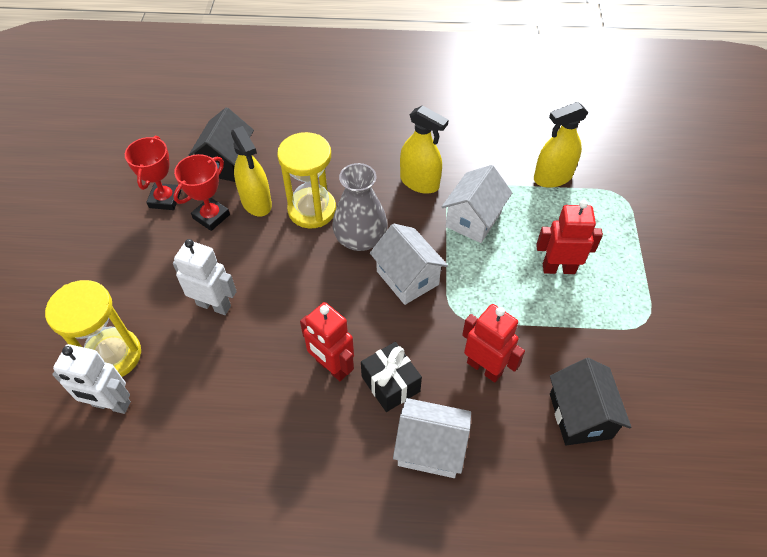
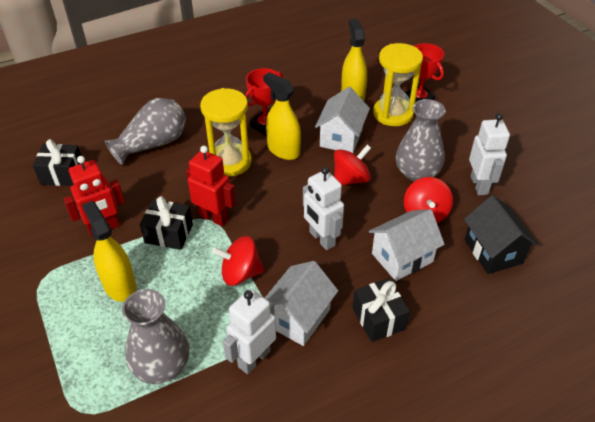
black gift: [361,342,422,412] = 1 -> [33,139,81,186] [140,196,193,250] [353,278,410,342] = 3
black house: [189,107,254,182] [550,358,631,446] = 2 -> [464,195,538,274] = 1
grey vase: [333,163,387,251] = 1 -> [105,98,186,165] [122,289,189,384] [396,99,445,181] = 3
red robot: [300,302,354,381] [462,304,525,383] [536,200,603,274] = 3 -> [64,156,125,237] [186,146,236,226] = 2
red spinning top: none = 0 -> [212,236,264,286] [334,145,371,186] [404,177,453,223] = 3
white robot: [52,344,131,414] [173,239,237,315] = 2 -> [223,289,276,374] [303,167,344,250] [469,113,510,195] = 3

